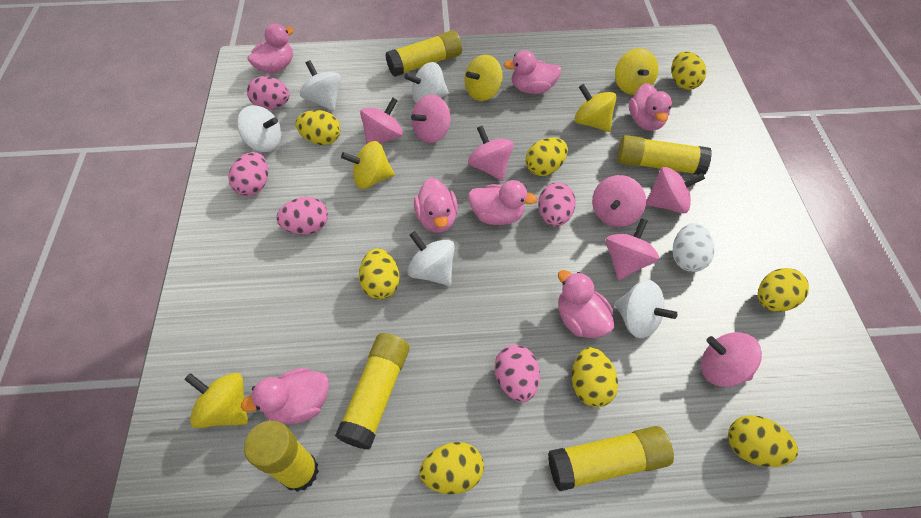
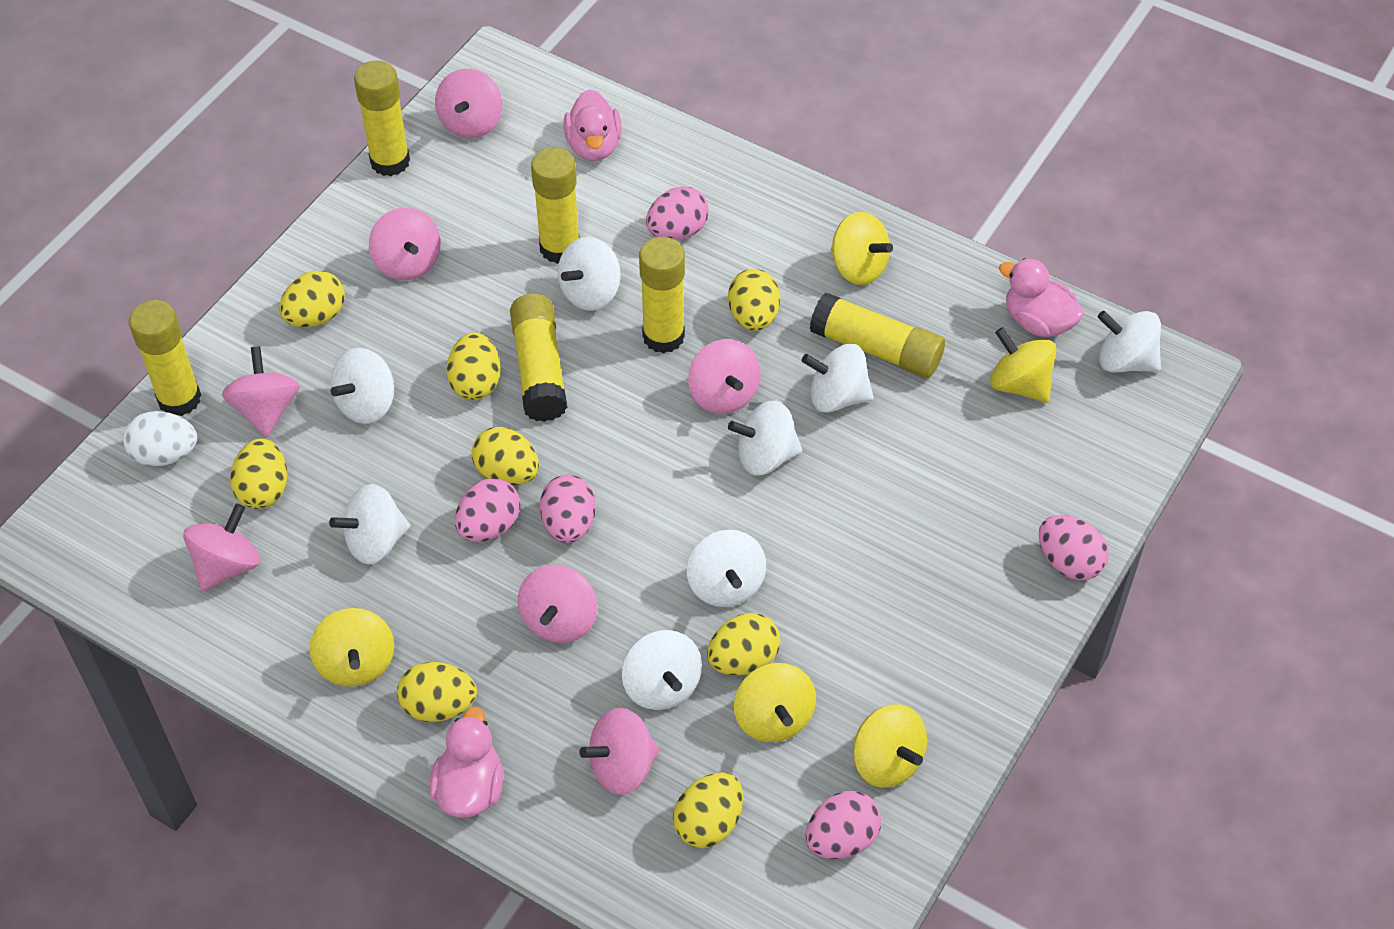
pink duck: [241,368,329,424] [247,23,294,74] [414,178,458,233] [468,180,537,225] [504,50,561,94] [558,270,614,338] [629,83,672,131] = 7 -> [429,707,504,817] [564,89,622,161] [999,258,1084,337] = 3
white spinning top: [237,105,282,152] [300,60,341,111] [404,62,449,103] [407,231,455,286] [615,280,678,338] = 5 -> [329,484,410,564] [330,348,394,424] [558,237,621,311] [622,630,702,710] [687,530,766,607] [728,401,802,475] [802,344,874,413] [1097,311,1161,373] = 8
yellow glue stick: [244,420,319,492] [335,333,410,450] [386,30,462,77] [548,426,674,491] [617,135,712,175] = 5 -> [129,300,201,416] [354,60,410,176] [510,294,568,422] [531,147,579,264] [639,237,685,353] [810,293,945,378] = 6

